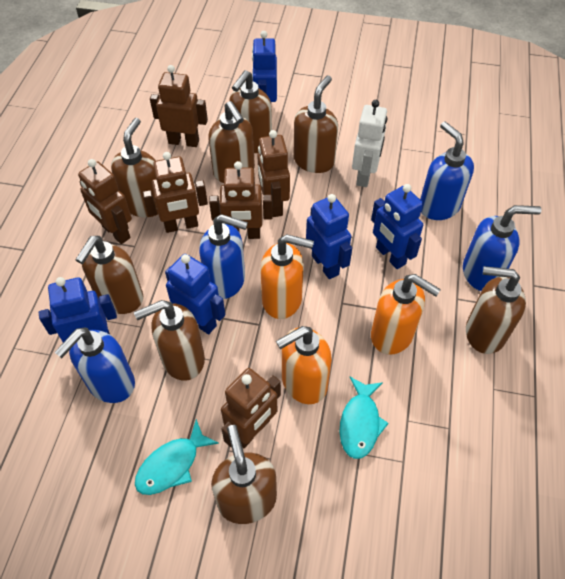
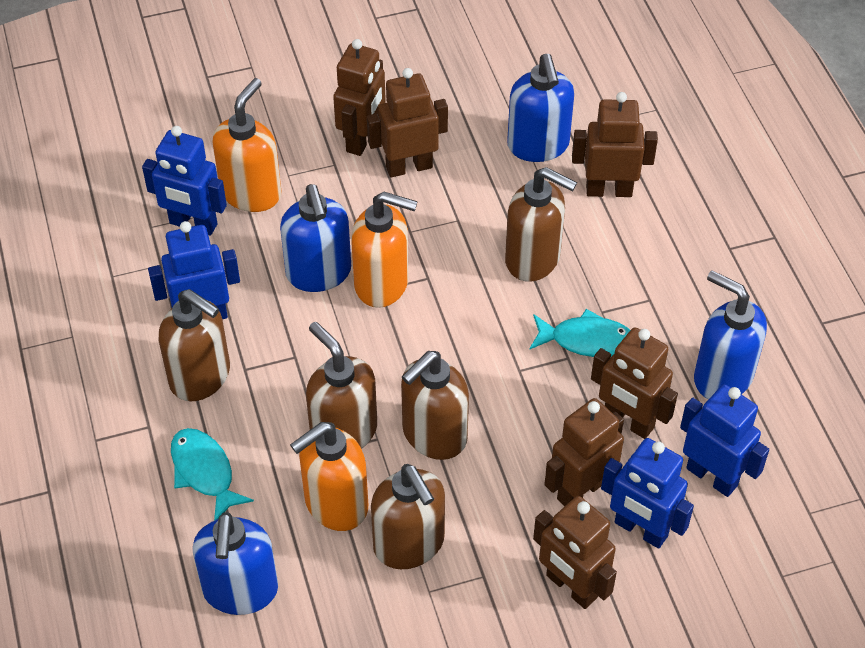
blue robot: [39,277,117,342] [165,254,225,334] [252,31,277,102] [306,194,352,279] [371,184,423,269] = 5 -> [142,126,227,236] [148,221,240,319] [601,438,694,549] [680,384,769,497] = 4
brown soap dispenser: [75,236,143,314] [111,118,158,217] [134,300,205,381] [208,101,255,183] [211,425,277,524] [229,70,272,153] [293,75,338,173] [466,266,526,354] = 8 -> [159,289,230,401] [306,322,377,449] [371,464,445,569] [401,351,469,460] [505,167,577,282] = 5
white robot: [352,100,387,187] = 1 -> none = 0

